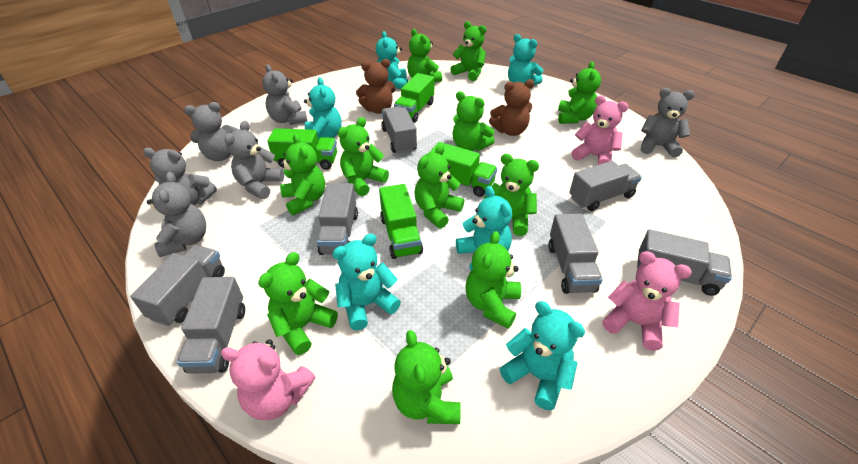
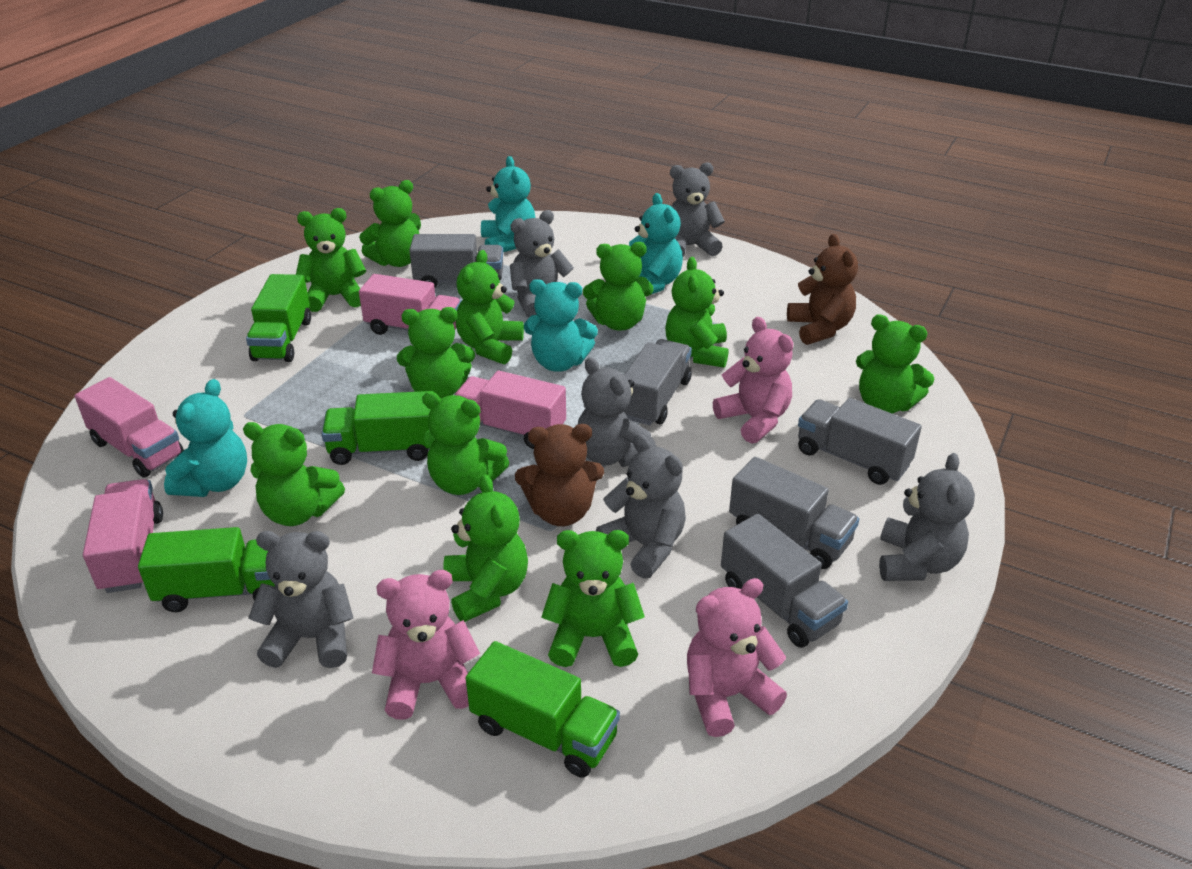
grey truck: [130,245,225,326] [177,277,245,374] [317,183,358,255] [381,106,417,154] [548,213,603,294] [569,161,642,211] [637,229,732,296] = 7 -> [409,234,503,288] [624,339,692,425] [721,514,848,648] [729,457,859,569] [798,398,922,485] = 5
pink truck: none = 0 -> [75,377,184,478] [83,479,163,593] [359,274,462,335] [455,371,566,449] = 4
turquoise teddy bear: [304,77,341,140] [332,234,401,331] [376,31,408,89] [456,186,512,271] [500,301,585,410] [508,34,543,86] = 6 -> [164,379,247,497] [481,156,536,252] [524,279,598,372] [629,193,683,294] = 4

